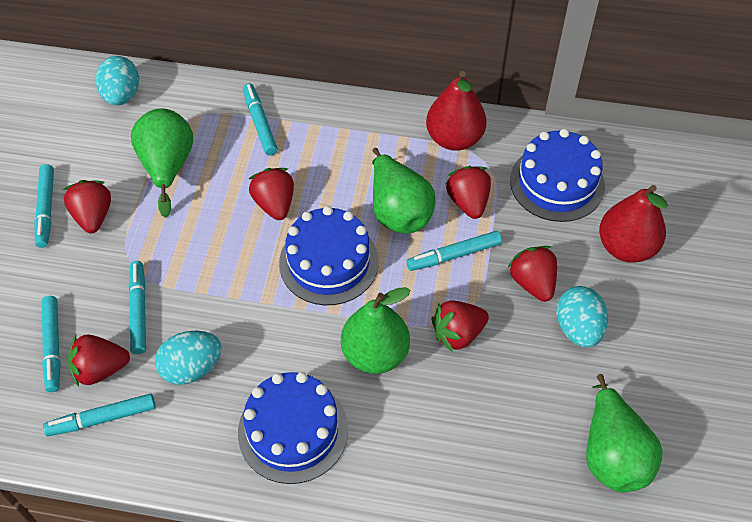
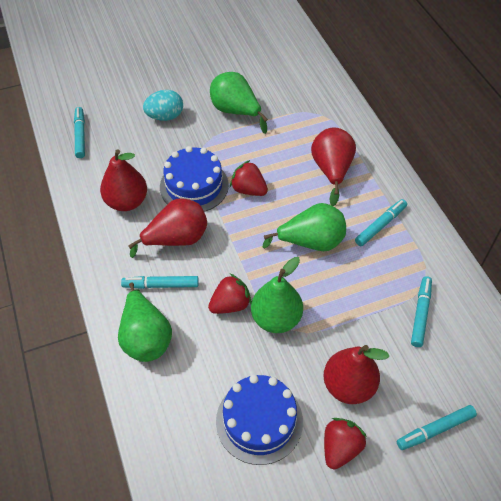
blue cake: [238,372,348,484] [279,206,379,305] [510,129,605,222] = 3 -> [160,146,229,212] [216,375,303,465] = 2
red pear: [426,71,486,151] [599,185,668,263] = 2 -> [100,149,147,211] [128,198,207,258] [311,128,356,206] [323,345,389,404] = 4
red strawberry: [64,180,111,233] [68,335,130,387] [249,168,294,220] [431,300,489,352] [446,166,491,219] [507,246,557,302] = 6 -> [208,274,252,314] [230,160,268,196] [324,418,367,469] = 3
turquoise egg: [96,56,139,105] [155,331,222,385] [556,286,608,347] = 3 -> [143,90,183,121] = 1
turquoise marker: [34,164,54,248] [42,296,61,392] [43,394,156,436] [129,261,146,354] [243,83,278,156] [407,231,502,271] = 6 -> [74,107,85,158] [121,276,199,289] [355,199,407,246] [397,405,477,450] [411,276,432,347] = 5

